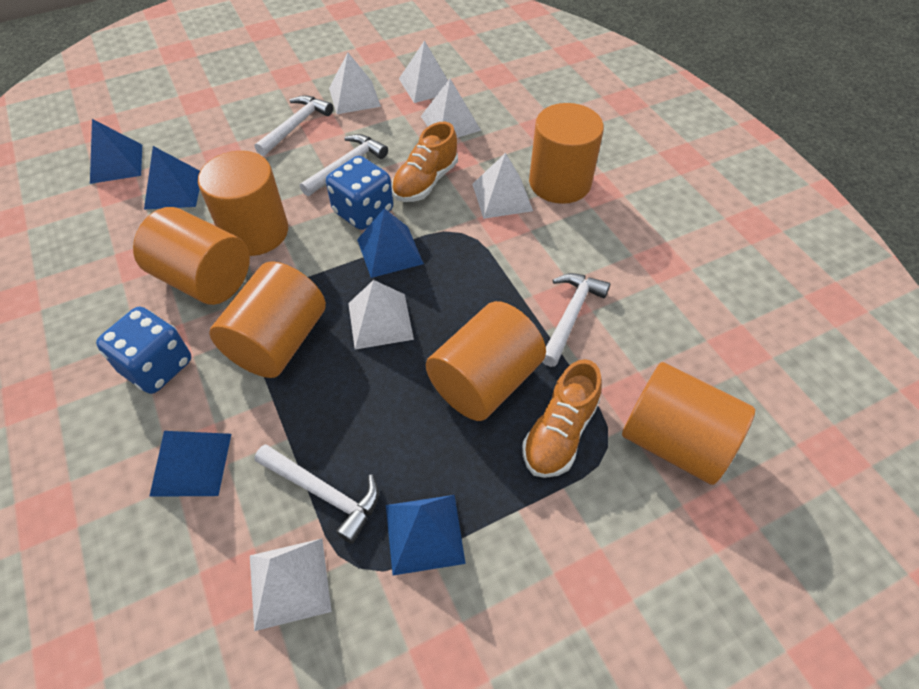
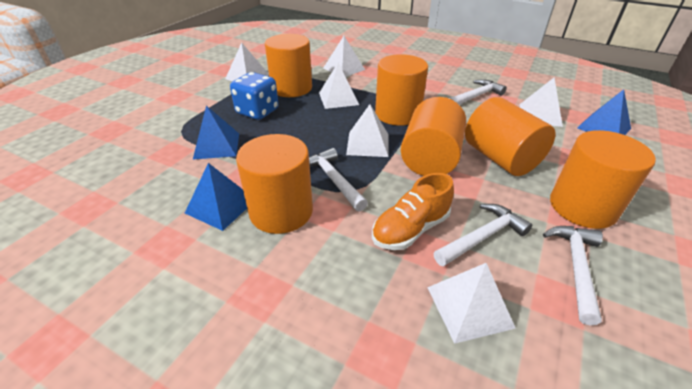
blue dice: [96,307,191,394] [326,156,393,230] = 2 -> [230,72,279,120] = 1
blue pyramid: [90,119,142,184] [144,146,200,210] [149,431,231,497] [357,208,424,278] [386,495,466,575] = 5 -> [185,163,247,231] [193,106,239,160] [577,89,631,135] = 3
orange shoe: [391,122,458,202] [522,359,602,478] = 2 -> [372,173,454,250] = 1

